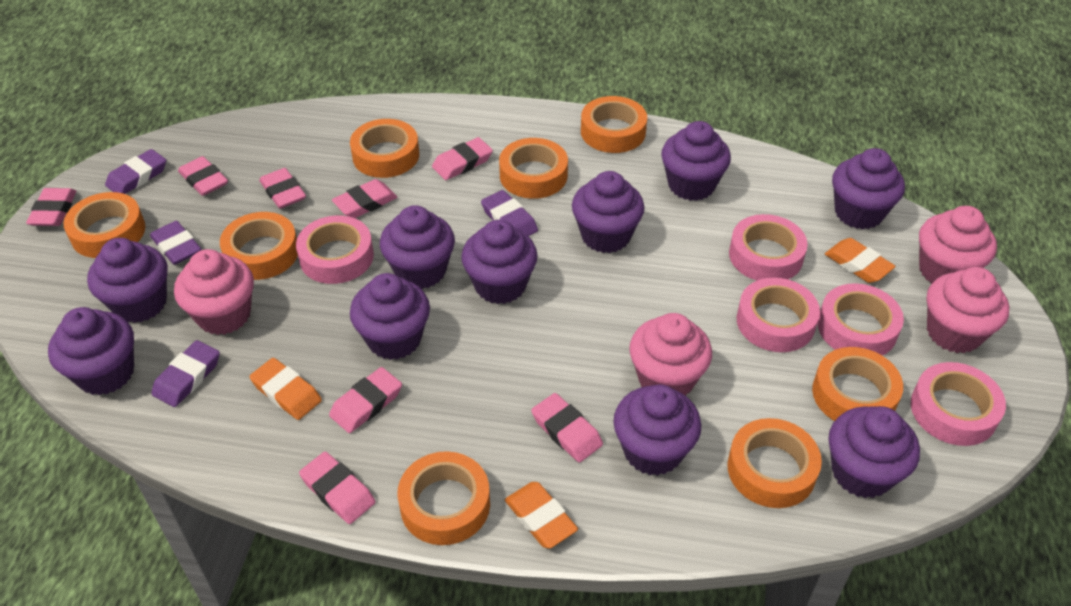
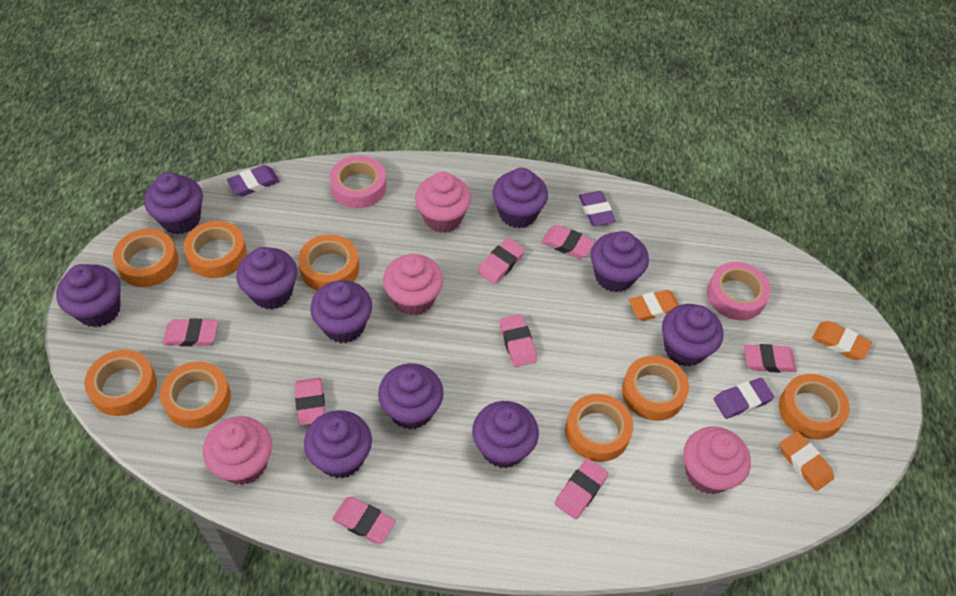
pink tape: [296,215,374,284] [729,214,808,280] [737,278,820,352] [818,283,904,355] [911,362,1006,446] = 5 -> [330,155,386,208] [707,262,771,320] = 2
purple eraser: [105,149,166,194] [150,221,201,265] [151,340,220,407] [481,190,538,236] = 4 -> [227,165,280,196] [579,191,616,226] [714,378,774,419] = 3

